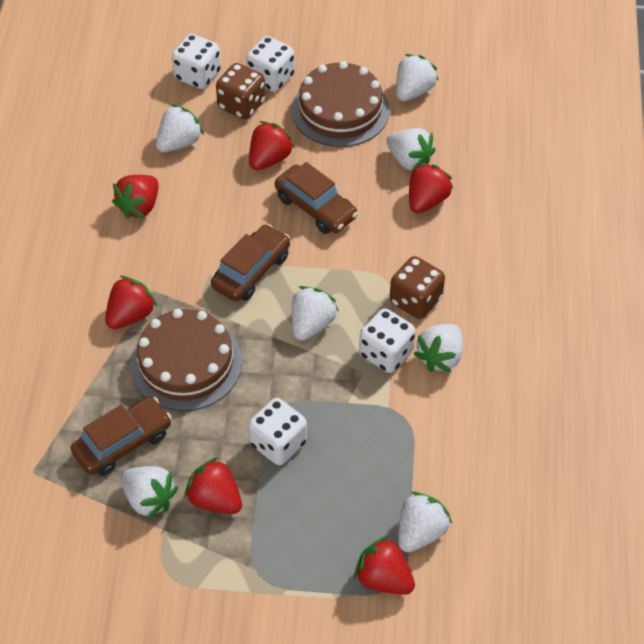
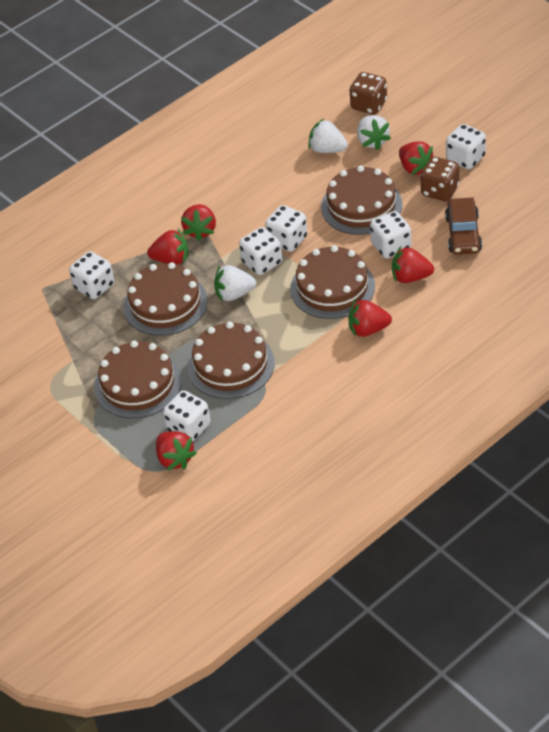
brown cake: [131,309,242,411] [292,61,389,147] = 2 -> [94,341,182,418] [123,262,208,336] [187,321,275,399] [290,245,375,319] [321,166,402,235] = 5
brown car: [70,397,172,476] [211,224,290,302] [275,162,358,234] = 3 -> [445,197,482,255] = 1
white dice: [172,34,221,89] [246,36,295,92] [248,398,307,465] [359,308,416,373] = 4 -> [69,251,114,299] [163,390,210,441] [239,227,282,275] [265,205,307,252] [370,211,411,259] [446,124,486,169] = 6
white strawberry: [121,466,178,520] [156,104,204,152] [292,286,339,341] [387,128,436,172] [396,54,439,101] [398,492,452,552] [414,324,463,373] = 7 -> [214,265,257,302] [308,119,348,153] [357,115,391,150] = 3

